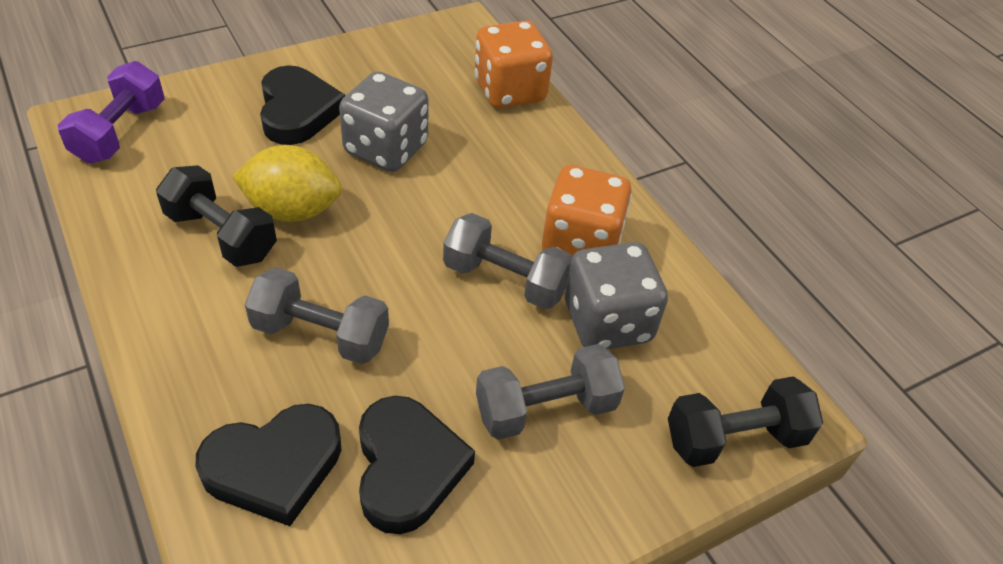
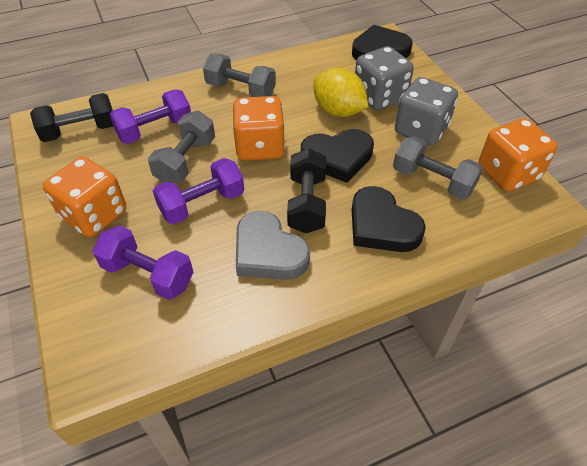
grey heart: none = 0 -> [236,211,310,280] = 1
orange dice: [474,20,553,108] [542,165,632,257] = 2 -> [43,157,126,237] [232,96,285,161] [478,118,558,192] = 3
purple dumbbell: [58,61,164,163] = 1 -> [93,225,193,300] [109,89,191,144] [153,158,244,224] = 3

